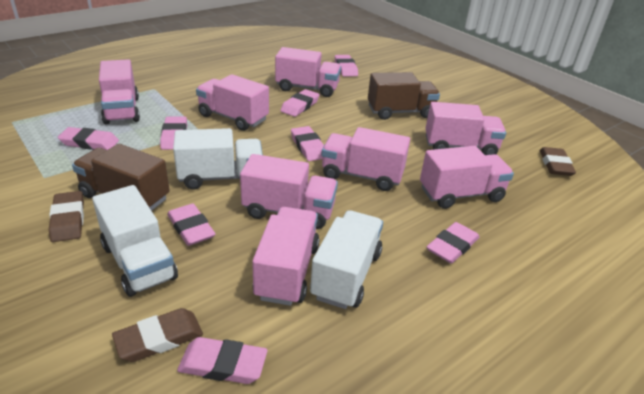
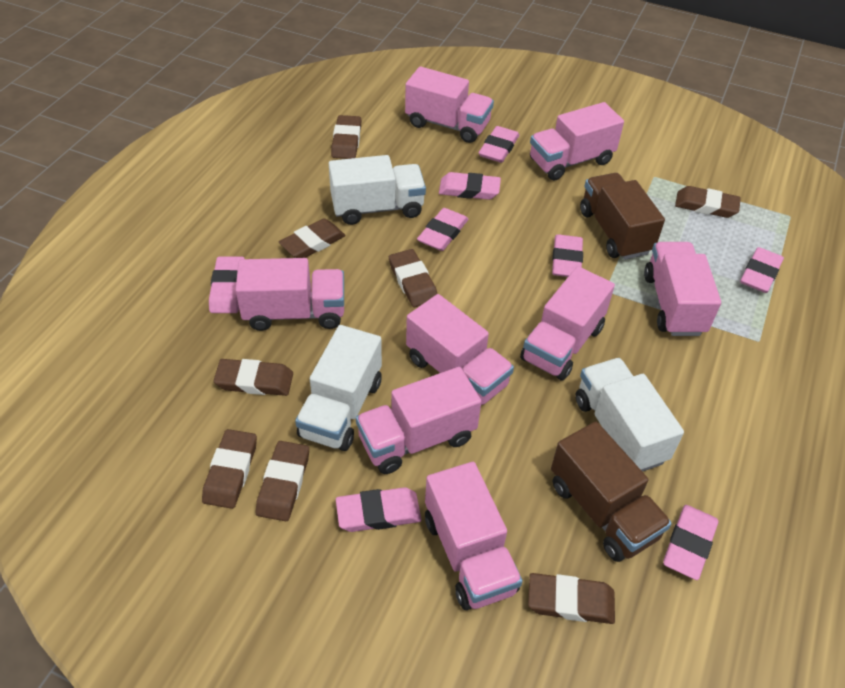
brown eraser: [49,191,84,242] [112,308,203,362] [540,147,576,176] = 3 -> [202,429,257,509] [214,359,293,396] [256,441,309,521] [279,218,346,258] [331,115,361,159] [389,249,437,307] [528,573,615,624] [675,186,741,218] = 8

